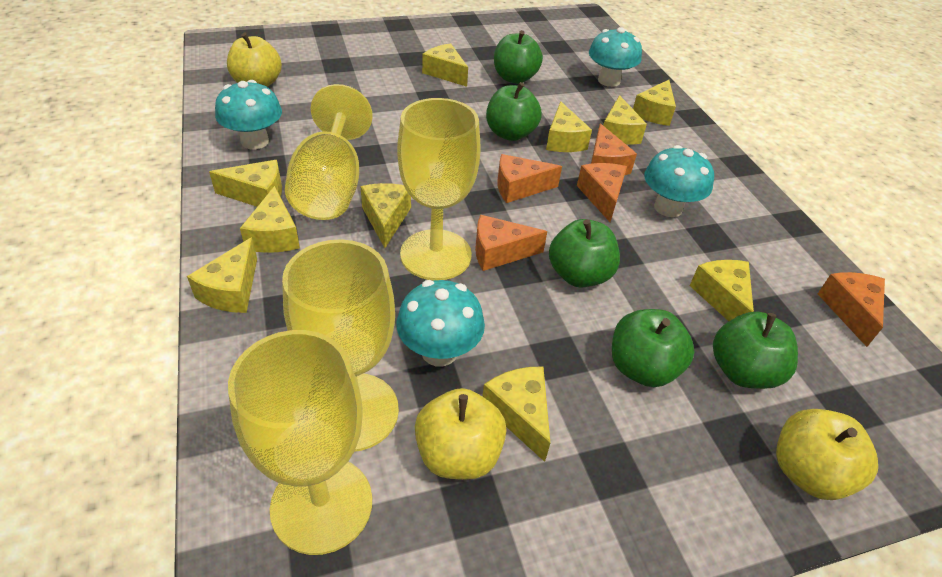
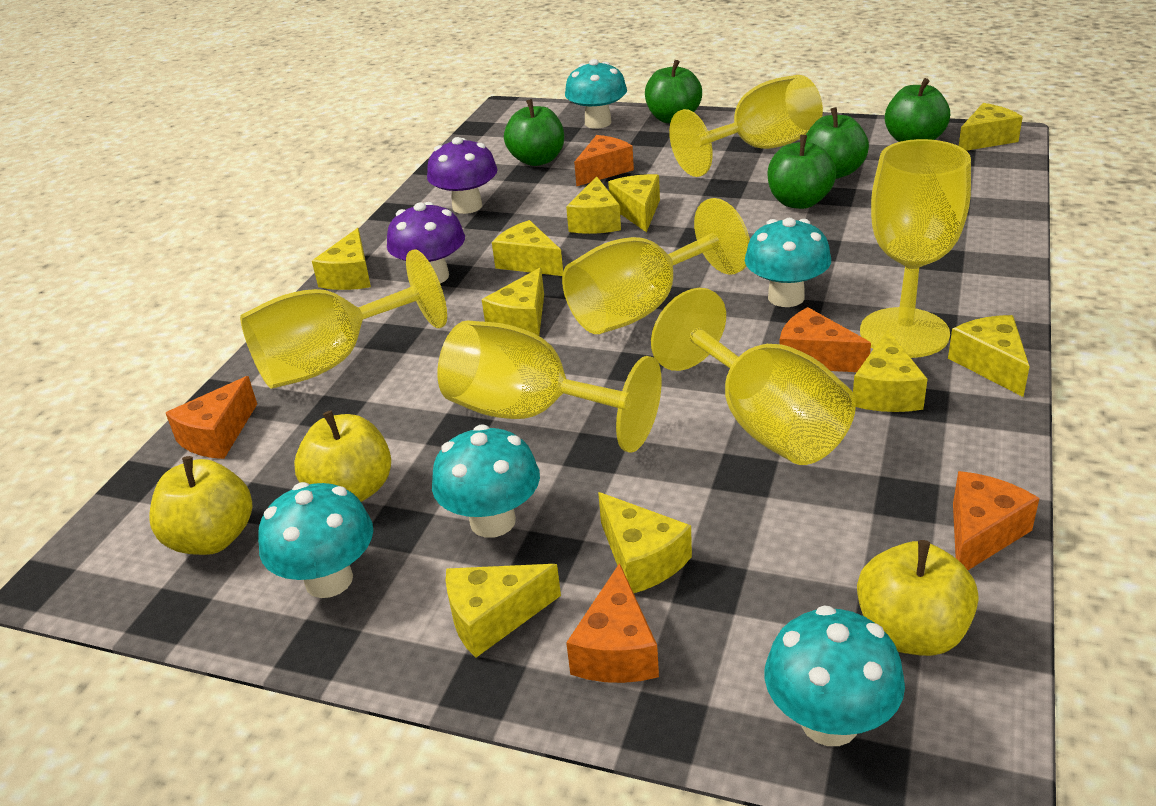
purple mushroom: none = 0 -> [387,202,465,284] [427,137,498,214] = 2
turquoise mushroom: [215,80,282,149] [396,280,485,367] [589,27,642,87] [644,145,714,217] = 4 -> [258,482,373,598] [432,424,540,538] [565,59,627,129] [745,218,831,307] [765,605,905,746] = 5
yellow goblet: [228,330,372,555] [282,239,399,452] [285,84,373,220] [397,98,481,280] = 4 -> [240,249,447,389] [437,320,662,453] [562,198,750,334] [651,288,856,465] [669,75,823,177] [860,139,971,358] = 6

